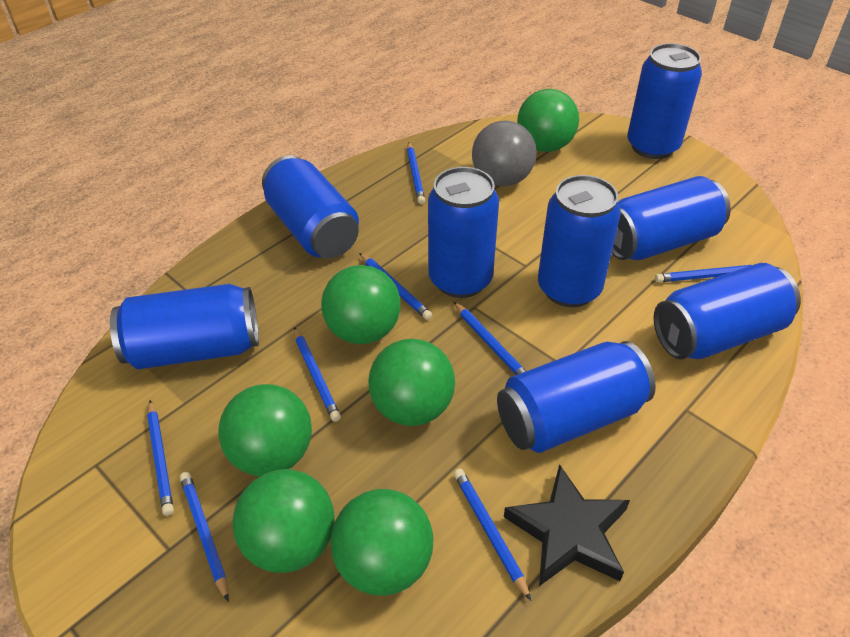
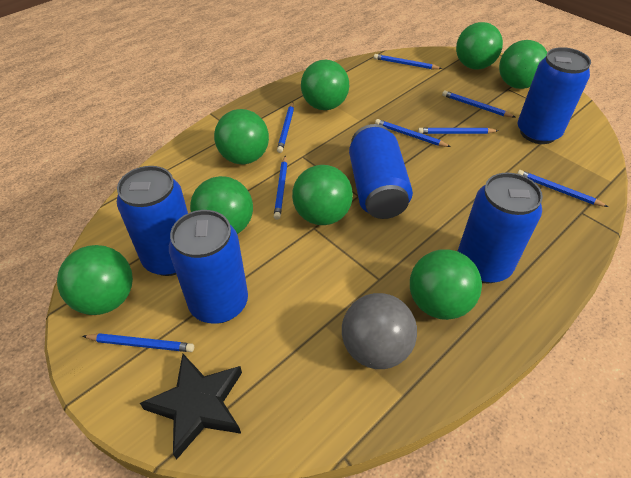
blue can: [110,284,259,369] [262,155,359,258] [428,167,499,298] [497,341,656,453] [538,175,621,307] [612,176,731,260] [627,43,702,159] [654,263,801,360] = 8 -> [117,166,188,276] [169,210,248,324] [349,124,413,219] [458,173,543,283] [518,47,591,144] = 5
green ball: [218,384,312,476] [233,469,335,573] [321,265,401,344] [331,489,433,596] [368,339,455,426] [517,89,579,152] = 6 -> [57,245,133,315] [190,176,253,234] [214,109,269,164] [292,165,353,225] [301,60,349,110] [410,249,482,320] [456,22,503,69] [499,40,547,89] = 8

